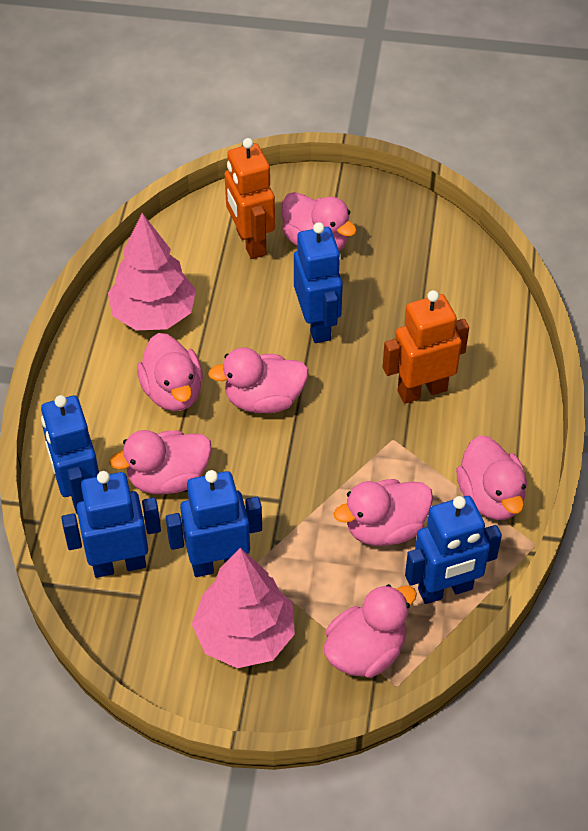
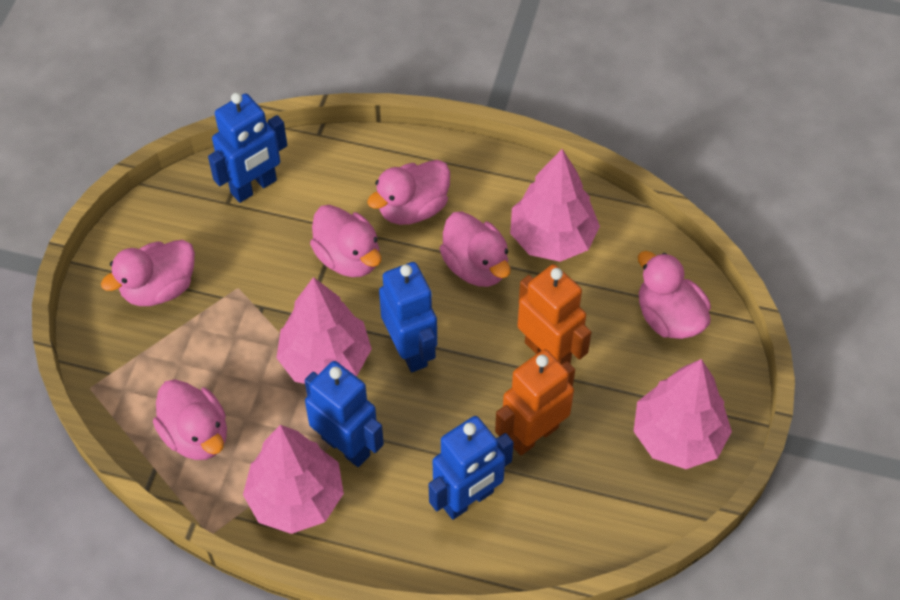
blue robot: [41,395,99,514] [61,471,161,578] [166,470,262,577] [294,222,343,343] [405,496,502,604] = 5 -> [208,93,287,203] [305,361,384,467] [379,262,437,372] [429,416,514,520] = 4
pink duck: [109,430,212,494] [137,333,203,411] [208,348,309,413] [282,192,357,251] [324,584,417,678] [334,479,433,546] [456,435,527,520] = 7 -> [101,240,195,306] [153,379,227,460] [310,205,381,277] [367,160,450,225] [440,211,511,287] [638,251,711,339] = 6
pink tree: [108,213,196,330] [192,548,295,668] = 2 -> [243,425,344,534] [277,277,372,384] [510,149,600,262] [633,359,732,469] = 4

